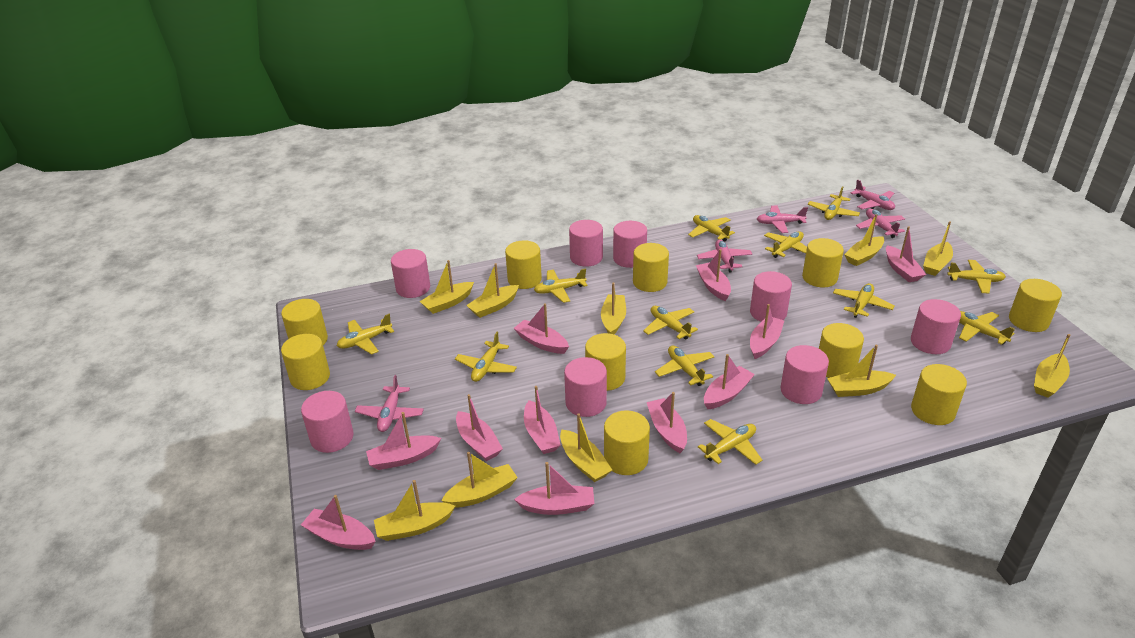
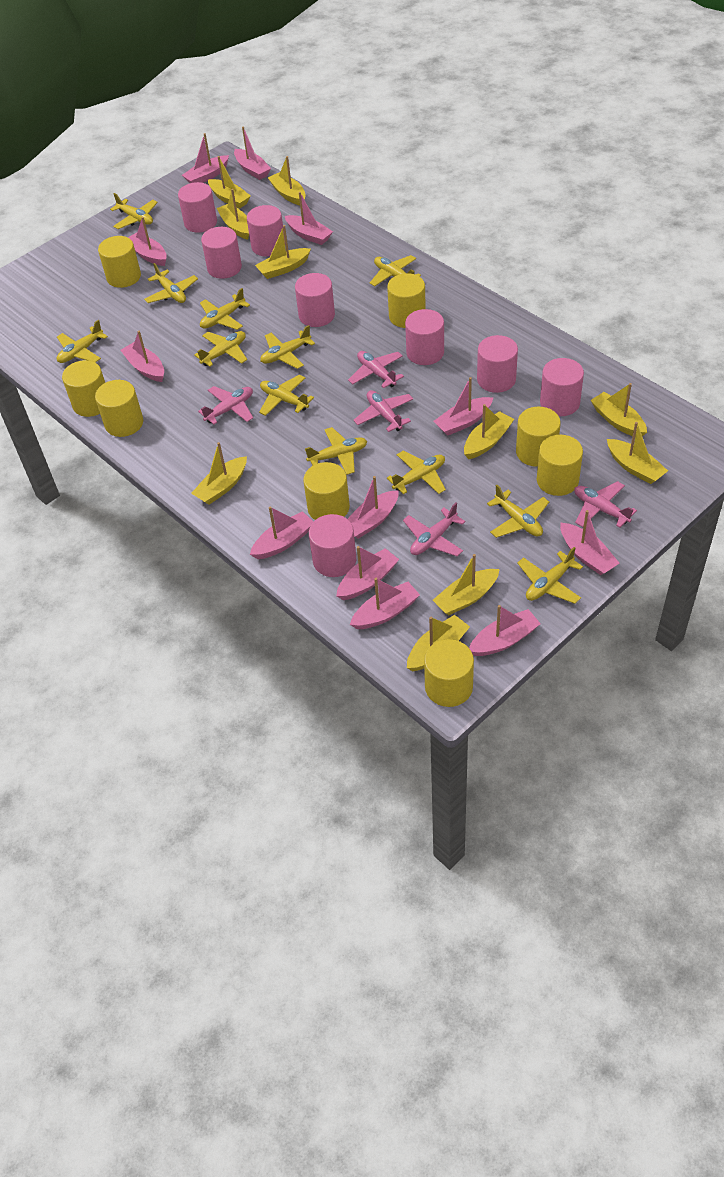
pink boat: [301,495,376,550] [366,412,441,470] [456,394,503,461] [514,303,569,354] [514,462,594,515] [524,386,561,454] [647,392,687,453] [696,249,731,301] [704,354,755,409] [750,304,784,359] [886,226,926,282] = 11 -> [120,331,164,382] [128,217,167,266] [182,133,229,183] [234,127,271,180] [250,506,313,559] [285,192,333,245] [336,546,399,600] [348,476,399,539] [350,578,420,629] [433,377,493,436] [469,605,541,656] [560,510,619,575] = 12
yellow cylinder: [281,299,328,345] [281,334,330,390] [505,240,542,289] [585,333,626,391] [604,410,650,475] [633,243,669,292] [802,238,844,287] [819,323,864,378] [911,364,967,425] [1009,279,1062,332] = 10 -> [62,360,105,417] [95,380,143,437] [98,236,141,288] [303,462,350,520] [387,273,426,328] [424,639,474,707] [516,407,561,467] [537,435,583,496] = 8

